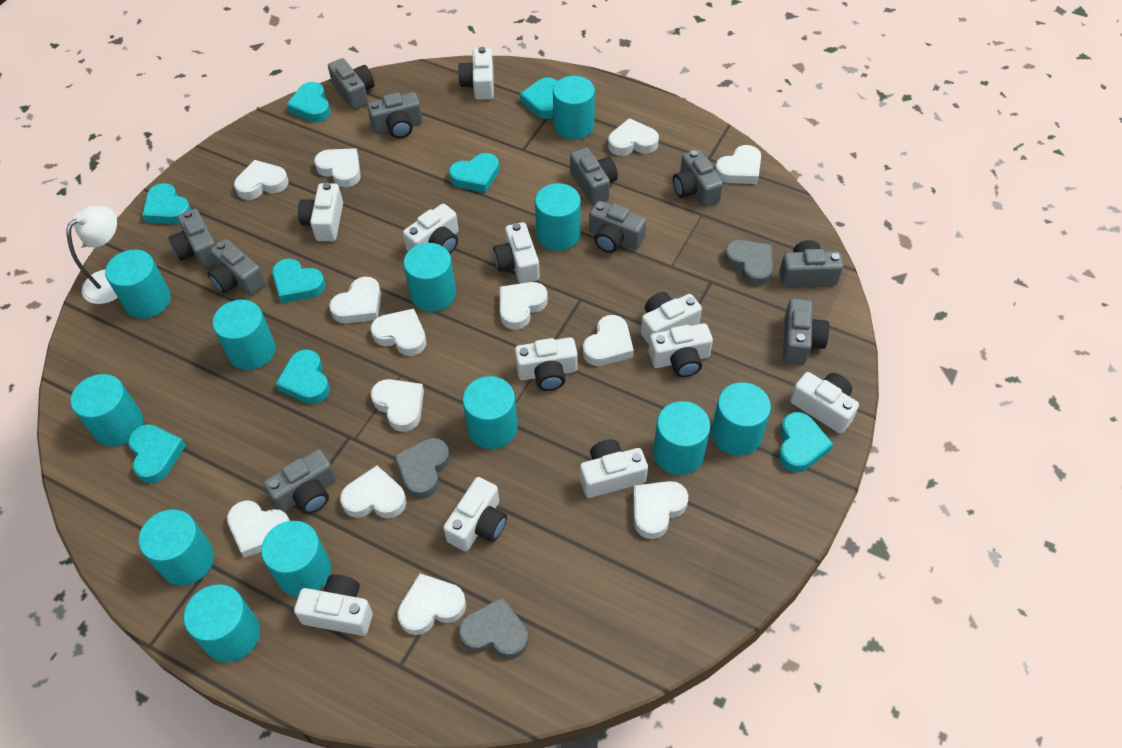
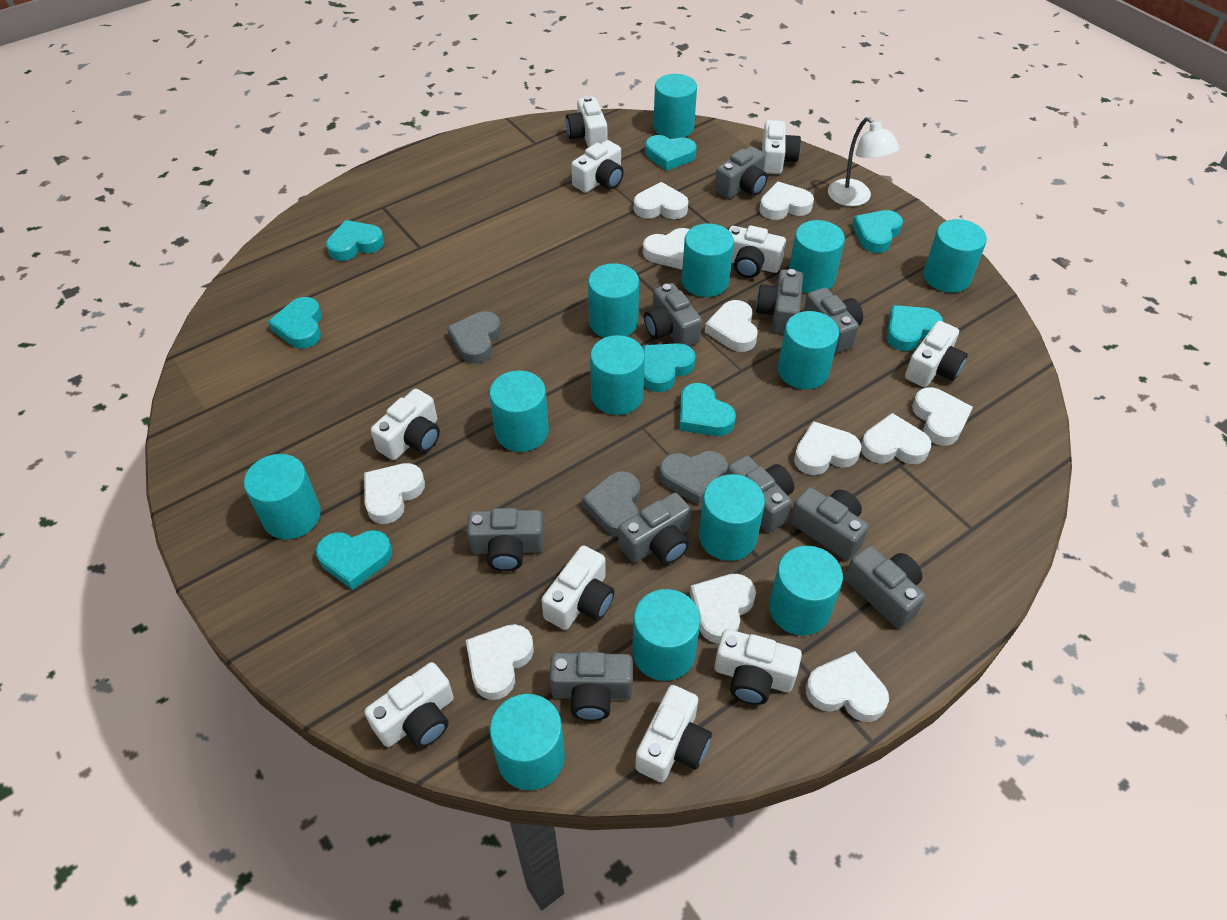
turquoise cylinder: [70,374,143,447] [105,250,171,319] [138,509,214,585] [184,584,260,662] [212,300,275,370] [261,521,331,597] [403,243,456,312] [462,376,518,449] [535,183,581,251] [553,76,595,140] [653,401,710,475] [712,382,771,456] = 12 -> [244,454,321,539] [489,370,549,452] [490,694,565,790] [588,263,639,338] [590,335,645,415] [632,589,701,681] [653,74,697,139] [682,223,734,297] [699,474,765,561] [769,546,843,636] [778,311,839,389] [789,220,845,293] [924,219,987,293] = 13
white camera: [294,575,373,636] [298,183,343,241] [403,204,459,254] [443,477,507,551] [458,47,494,100] [493,222,540,284] [515,337,578,391] [580,439,648,498] [641,292,702,344] [649,323,713,377] [790,372,859,434] = 11 -> [364,662,454,748] [371,389,440,460] [541,545,615,630] [566,96,607,148] [571,140,624,193] [635,685,712,782] [714,629,802,705] [729,226,786,278] [762,120,801,174] [905,321,968,387] = 10
white heart: [227,500,290,558] [234,160,289,200] [314,148,361,187] [329,277,381,323] [340,466,406,519] [371,309,426,356] [371,379,424,432] [397,573,466,635] [500,282,548,330] [583,315,634,366] [608,118,659,156] [633,481,688,539] [715,145,761,184] = 13 -> [364,463,425,524] [466,624,534,700] [634,182,688,219] [643,228,690,270] [690,574,756,644] [705,300,758,352] [759,181,814,220] [794,421,861,475] [806,651,889,722] [861,413,931,464] [912,387,973,446] = 11

